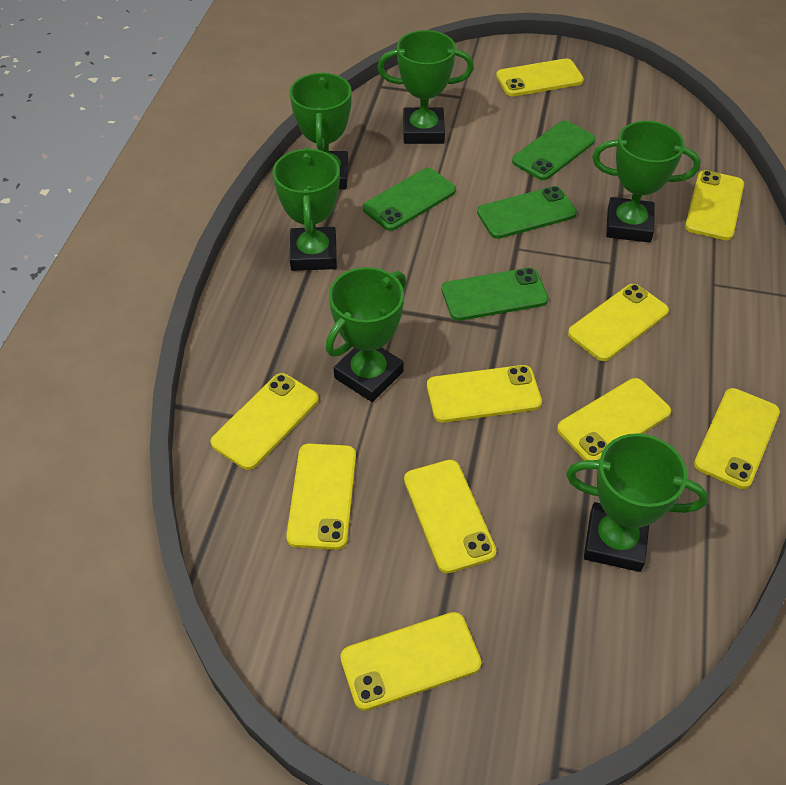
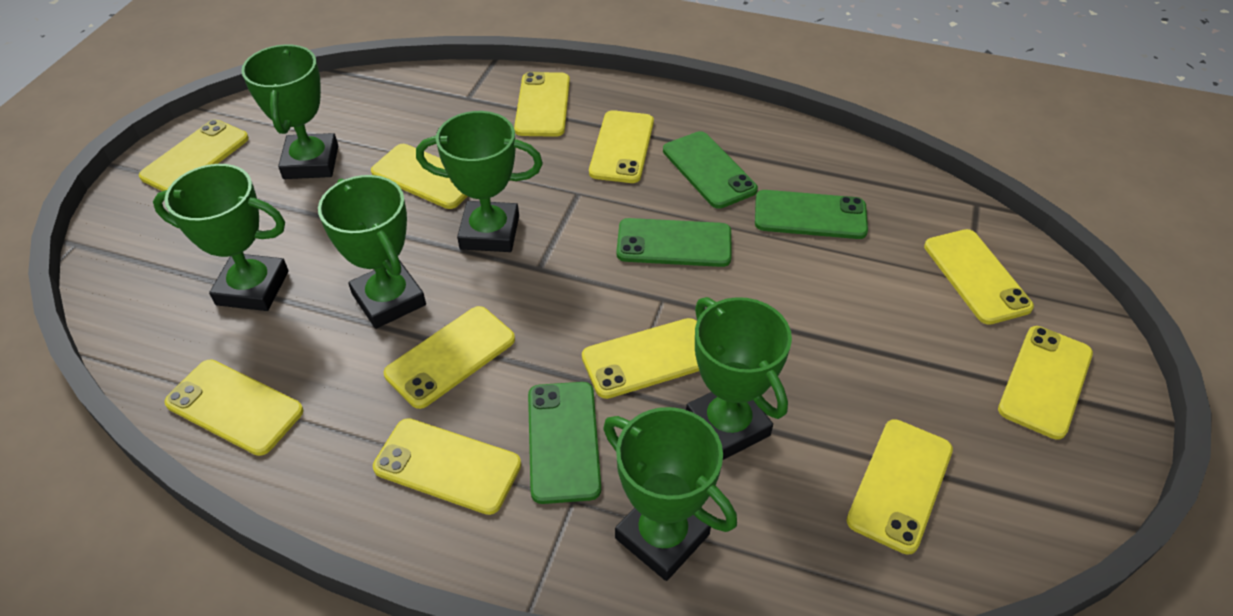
yellow phone: [210,373,319,470] [286,443,356,550] [340,612,481,711] [404,460,496,573] [427,365,542,423] [496,58,584,96] [557,378,671,461] [568,284,669,361] [685,170,744,240] [694,388,780,489] = 10 -> [139,120,249,191] [164,359,303,456] [371,144,468,209] [373,418,521,515] [384,306,515,409] [514,72,570,137] [582,318,699,399] [589,110,654,183] [846,419,953,555] [924,229,1034,325] [998,326,1093,440] = 11

